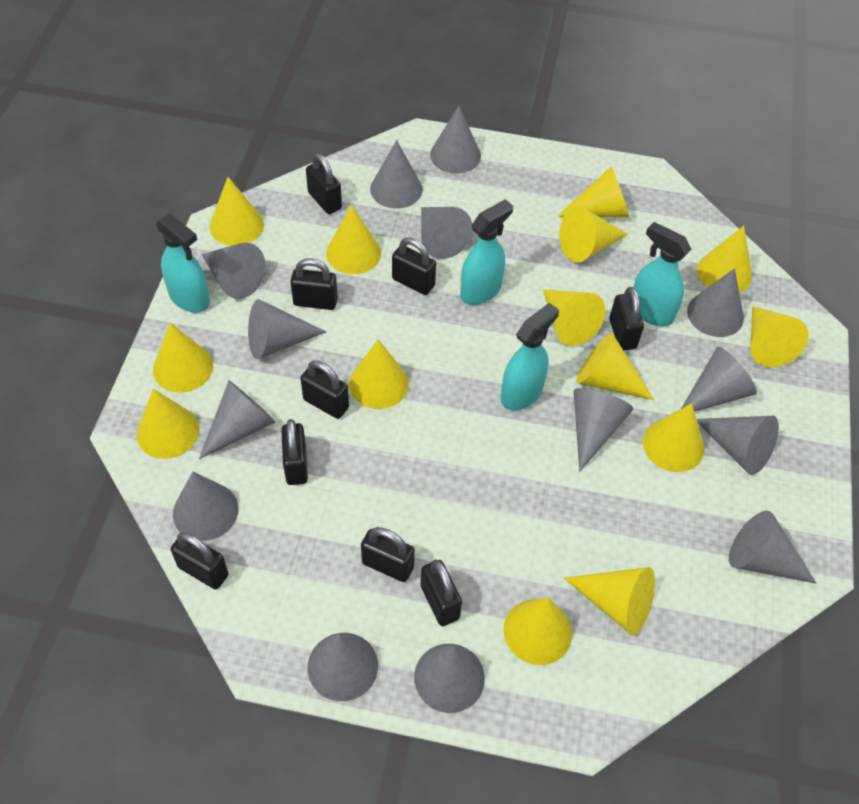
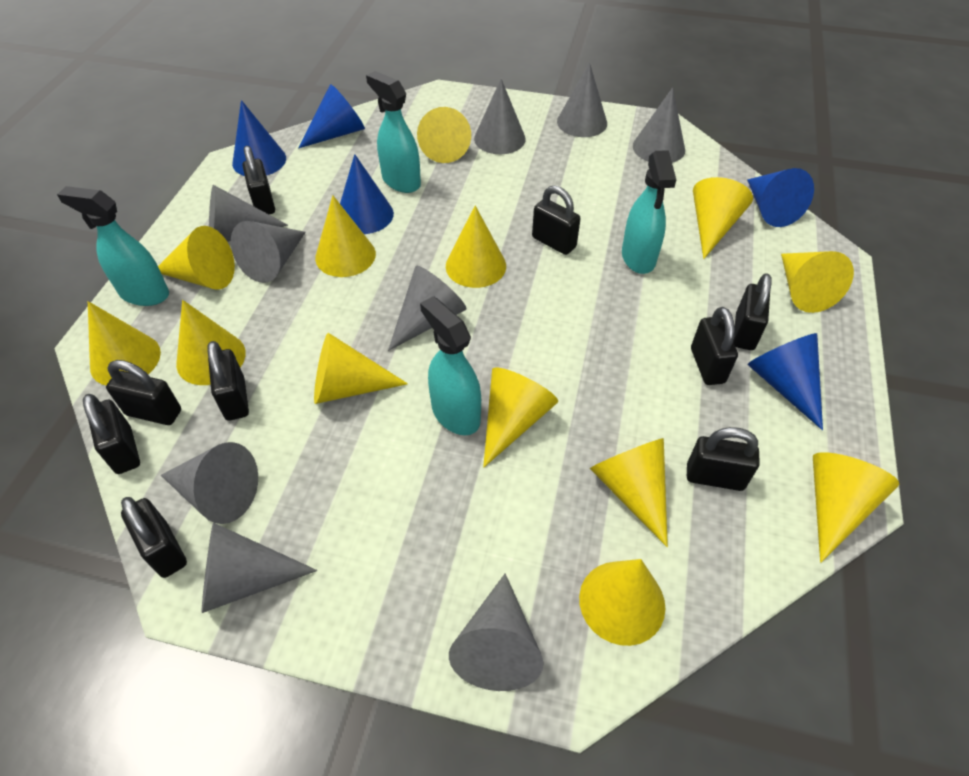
blue cone: none = 0 -> [232,100,286,176] [298,84,365,148] [340,154,394,234] [747,168,814,227] [747,333,823,430] = 5
grey cone: [173,472,238,541] [199,380,275,459] [201,243,266,299] [248,299,326,359] [308,633,378,701] [370,140,423,209] [414,644,485,713] [421,207,473,259] [430,106,481,174] [574,388,633,472] [681,347,757,412] [687,268,744,337] [697,416,779,475] [729,511,817,584] = 14 -> [161,442,258,524] [202,523,317,613] [209,185,288,242] [231,221,306,283] [388,266,467,351] [449,573,543,691] [474,79,526,154] [557,62,607,137] [633,87,685,163] = 9
yellow cone: [136,389,199,459] [153,323,213,393] [210,177,264,246] [326,205,381,274] [349,340,409,409] [504,598,572,665] [543,289,605,346] [558,167,629,217] [559,207,628,263] [564,567,655,635] [577,334,654,400] [643,403,704,472] [697,226,752,293] [750,306,809,367] = 14 -> [88,301,161,386] [158,226,235,290] [176,300,246,385] [314,333,408,404] [315,195,376,277] [417,107,471,163] [446,205,506,288] [483,368,558,467] [579,559,665,646] [590,438,668,547] [693,177,753,259] [781,251,854,313] [813,452,899,563] = 13

